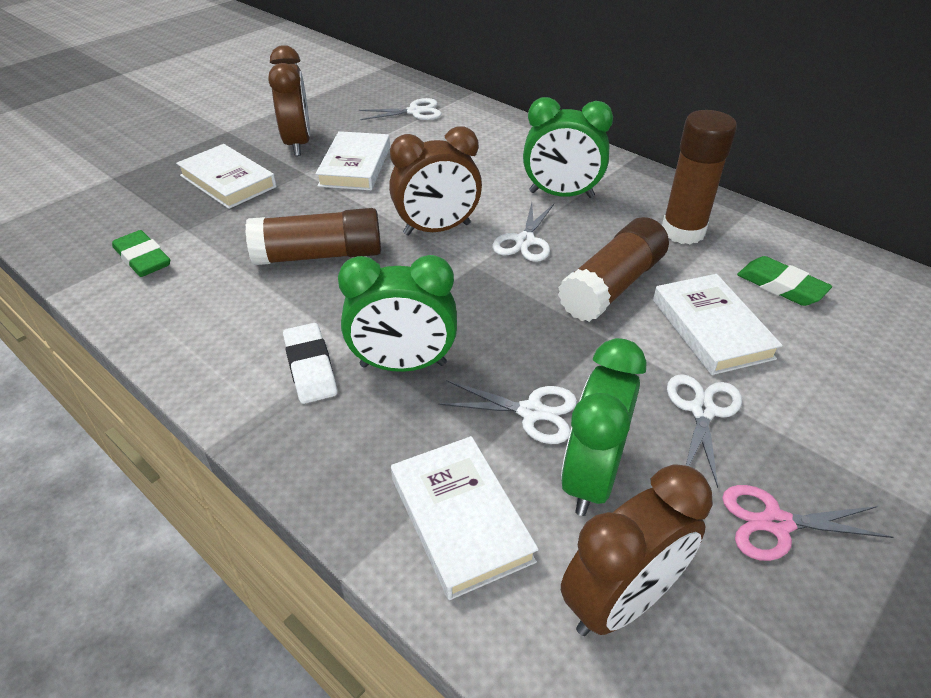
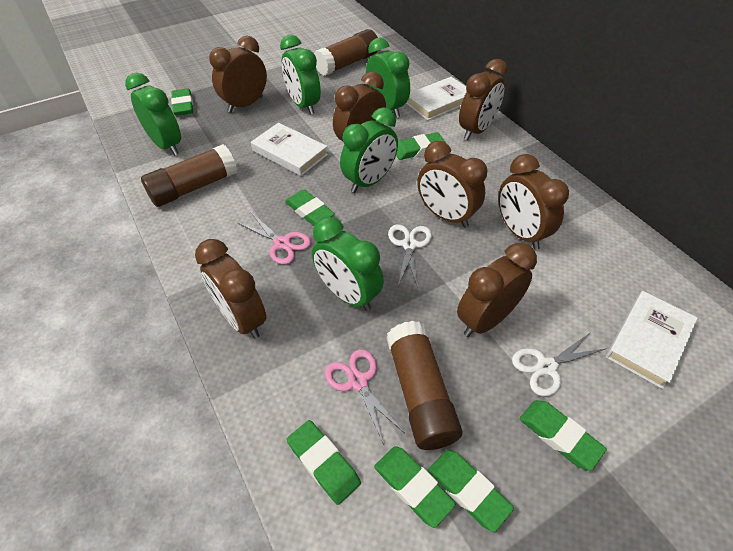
brown clock: [268,45,310,156] [389,126,482,236] [561,464,712,636] = 3 -> [195,239,266,339] [209,36,267,113] [333,71,386,141] [417,141,487,228] [457,243,537,337] [459,59,508,140] [499,154,569,250] = 7
green clock: [338,255,457,372] [523,97,613,198] [561,338,647,516] = 3 -> [125,73,181,155] [280,35,321,115] [312,217,384,311] [340,107,398,193] [366,38,410,118] = 5
green eraser: [112,230,170,277] [737,256,832,306] = 2 -> [171,88,193,116] [285,189,335,226] [287,420,361,505] [374,446,456,528] [396,132,446,160] [428,450,514,532] [520,400,607,470] = 7
pink scissors: [722,485,894,561] = 1 -> [238,213,311,265] [325,349,404,445] = 2
white book: [176,144,277,209] [315,131,390,190] [391,436,539,600] [653,274,783,375] = 4 -> [251,123,328,176] [406,77,467,120] [606,291,698,389] = 3
white eraser: [283,323,337,404] = 1 -> none = 0
white scissors: [359,98,442,120] [438,380,577,444] [492,203,554,262] [667,374,742,488] = 4 -> [388,224,432,288] [512,332,607,396] = 2

